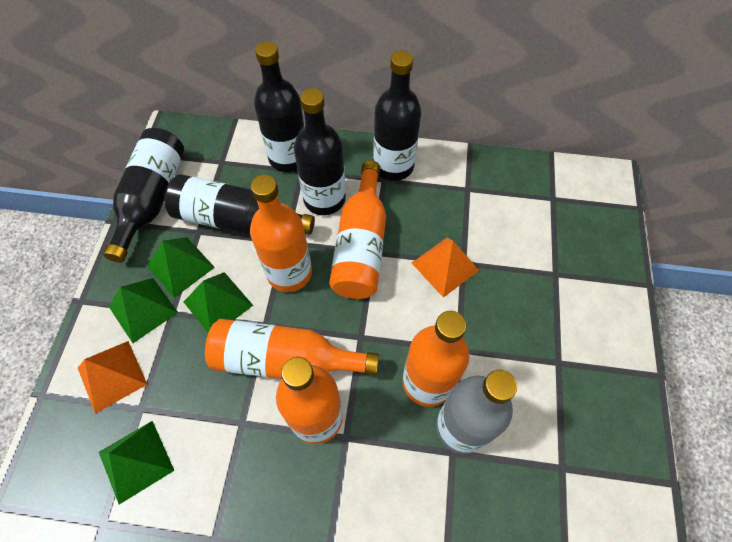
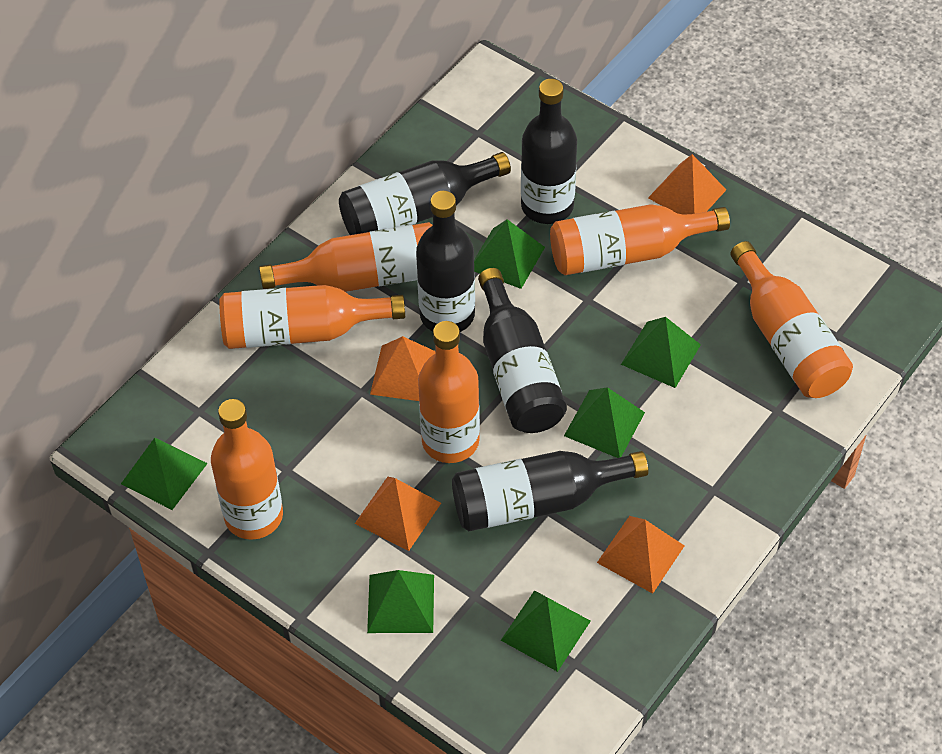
green pyramid: [99,421,174,504] [109,278,178,343] [147,237,215,298] [184,272,253,333] = 4 -> [121,438,208,510] [367,570,434,633] [474,219,545,289] [501,590,591,672] [564,387,645,458] [621,317,701,388] = 6
grey bottle: [436,370,517,455] = 1 -> none = 0
orange bottle: [205,319,379,379] [250,175,312,292] [276,357,343,444] [329,160,386,299] [403,311,469,407] = 5 -> [211,399,283,540] [219,285,405,349] [259,222,433,292] [418,321,480,463] [550,204,730,275] [730,241,853,398] = 6
orange pyramid: [78,341,147,414] [412,238,479,298] = 2 -> [355,477,441,551] [370,336,436,401] [597,516,685,594] [648,154,726,215] = 4

